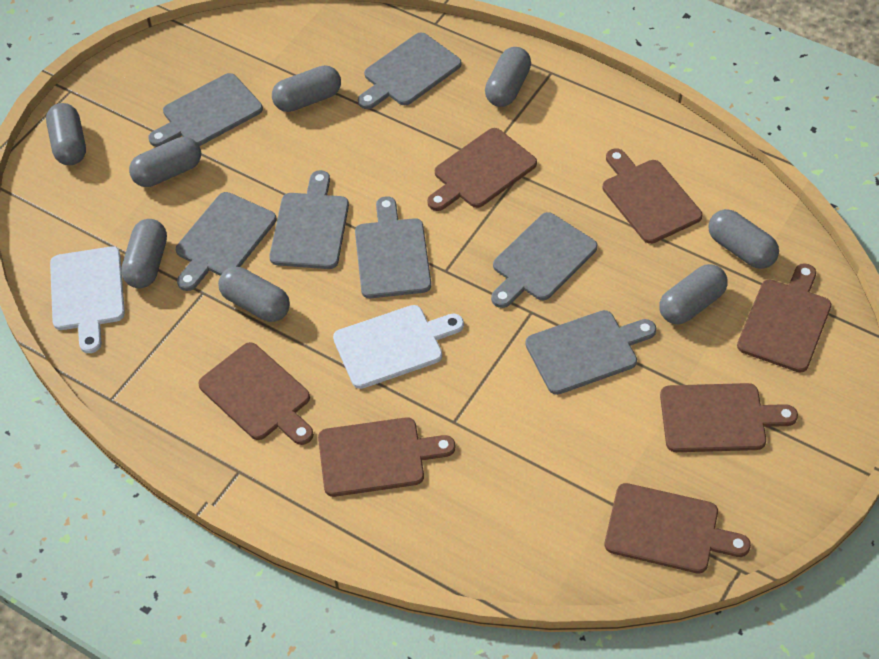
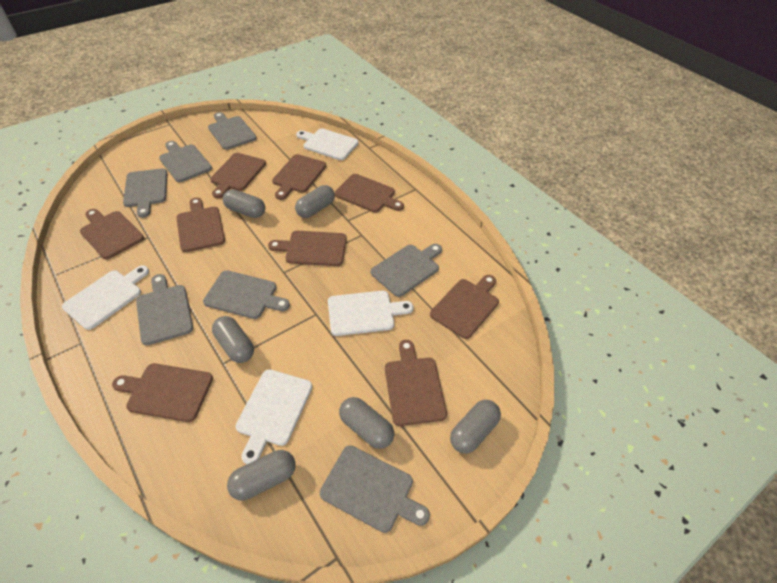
brown cutting board: [198,342,314,445] [318,417,455,497] [427,128,537,211] [603,148,702,244] [605,483,751,574] [660,383,798,452] [737,263,831,372] = 7 -> [80,209,144,259] [112,363,213,422] [176,198,225,252] [210,153,266,198] [268,231,347,266] [272,154,326,200] [335,174,404,213] [385,340,447,426] [430,275,499,339] = 9
grey capsule: [46,103,86,165] [121,219,167,288] [129,137,201,187] [218,267,290,322] [272,65,341,112] [485,47,531,107] [659,264,728,324] [708,209,779,269] = 8 -> [212,316,254,363] [223,189,265,218] [227,450,296,500] [295,185,335,218] [339,397,394,449] [450,400,501,454] = 6
white cutting board: [50,247,125,353] [333,305,464,389] = 2 -> [62,266,149,330] [236,369,312,464] [296,128,359,160] [328,291,413,336] = 4

